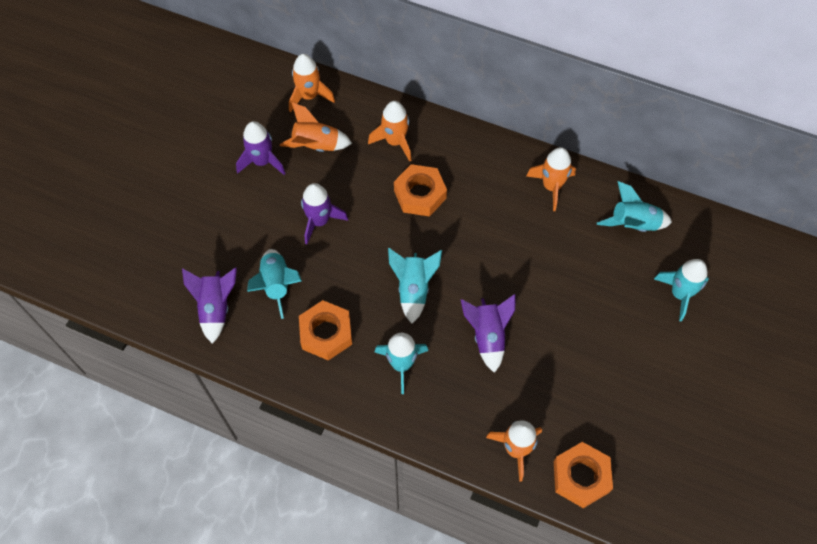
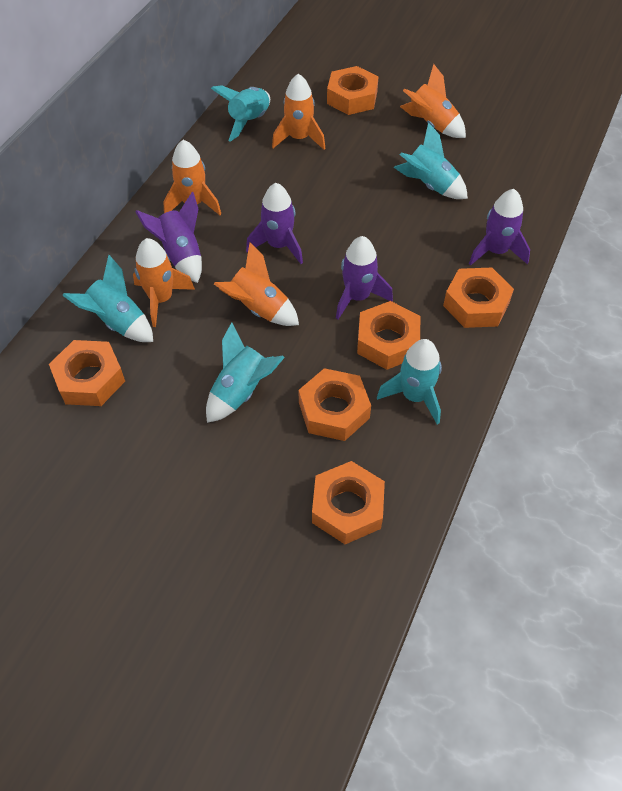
orange nut: [299,300,352,361] [394,164,447,217] [554,442,613,508] = 3 -> [49,340,125,406] [298,368,371,441] [312,461,385,544] [327,66,378,115] [357,301,420,370] [443,268,514,328] = 6

